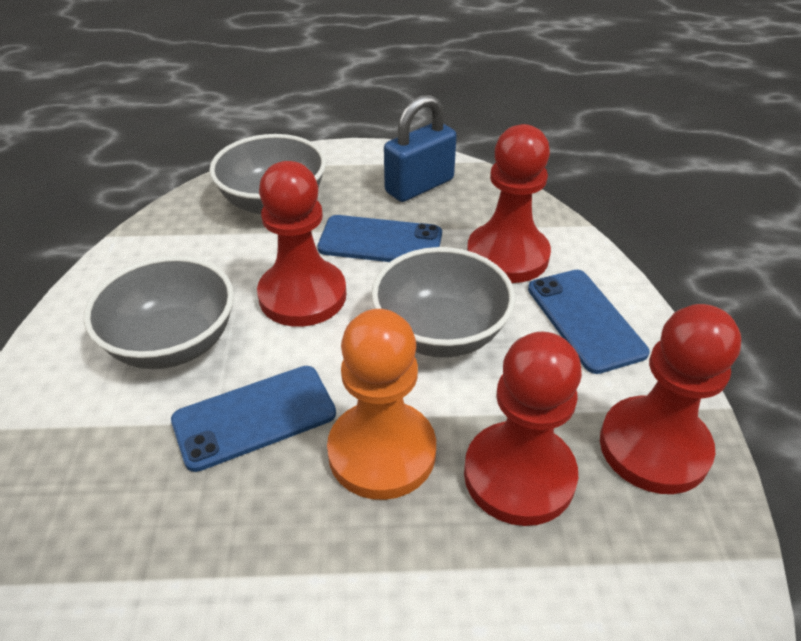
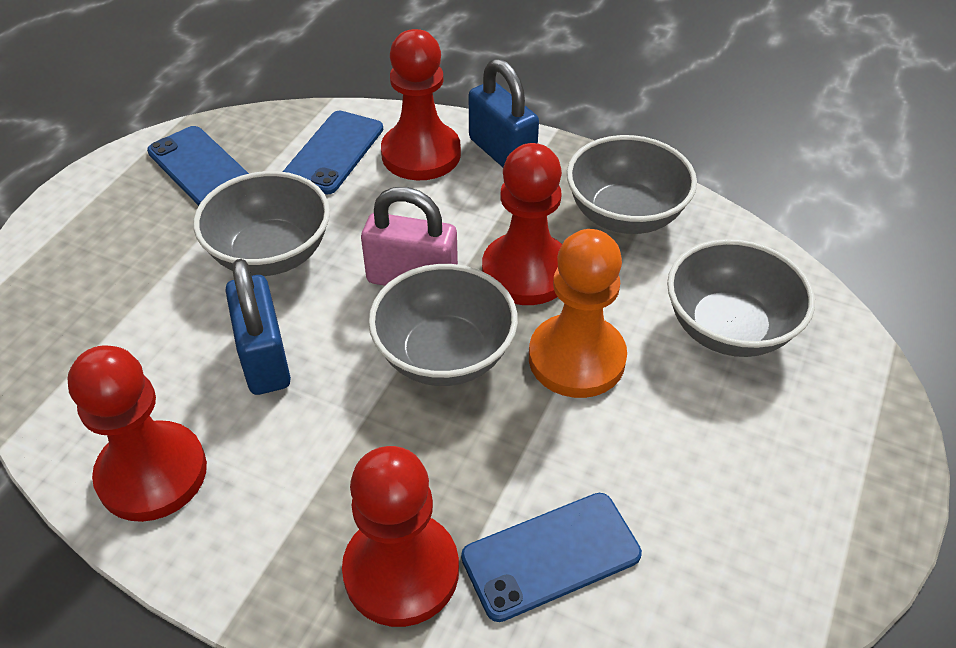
blue padlock: [384,94,457,202] = 1 -> [225,259,291,395] [469,59,539,167] = 2
grey bowl: [84,256,234,369] [209,134,326,214] [371,247,515,358] = 3 -> [193,171,330,276] [368,264,518,386] [567,135,697,234] [667,239,815,357] = 4
pink padlock: none = 0 -> [361,187,458,286] = 1

